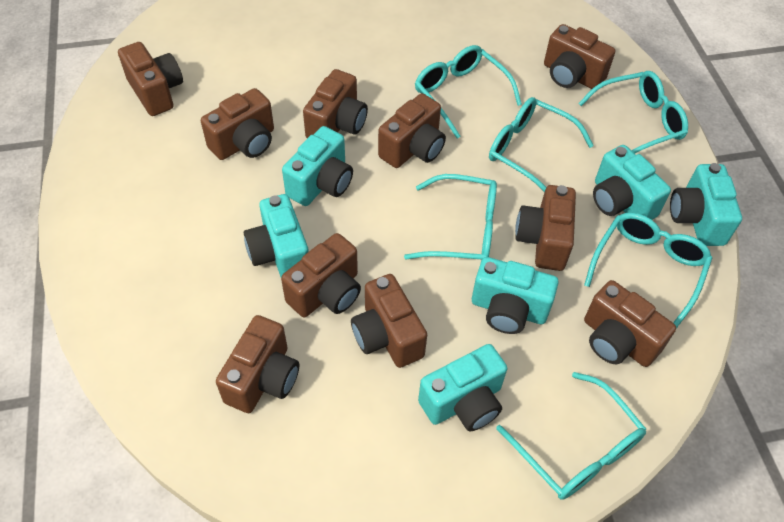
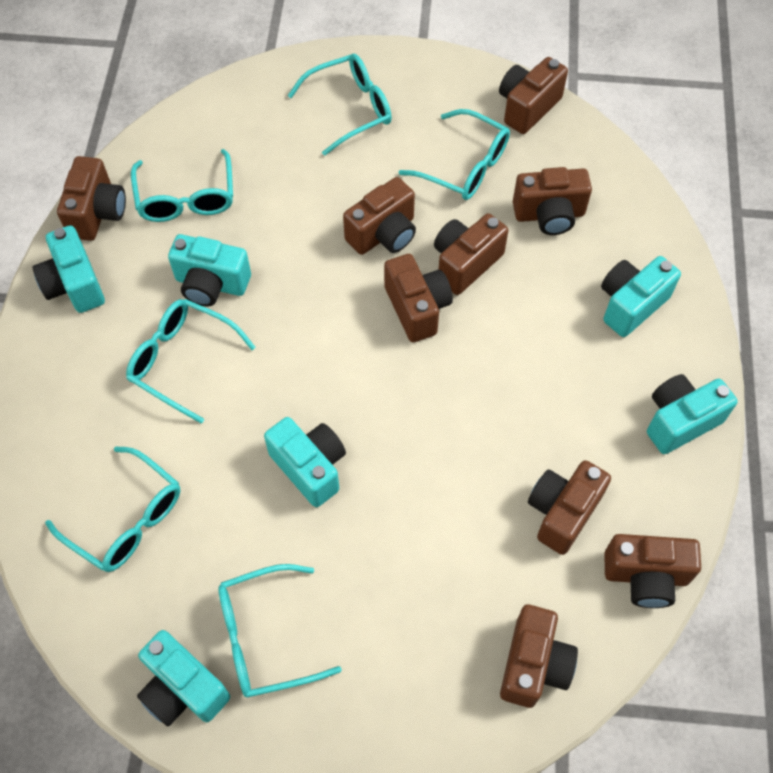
brown camera: [118,42,183,116] [201,88,274,160] [216,315,299,413] [281,233,361,317] [303,69,368,138] [351,274,427,368] [378,93,446,168] [515,185,576,271] [544,24,615,89] [584,280,676,367] = 10 -> [57,156,126,241] [343,177,416,255] [384,254,453,342] [434,214,508,295] [499,57,568,134] [500,604,578,708] [513,167,592,235] [528,460,611,555] [604,534,701,608] = 9

